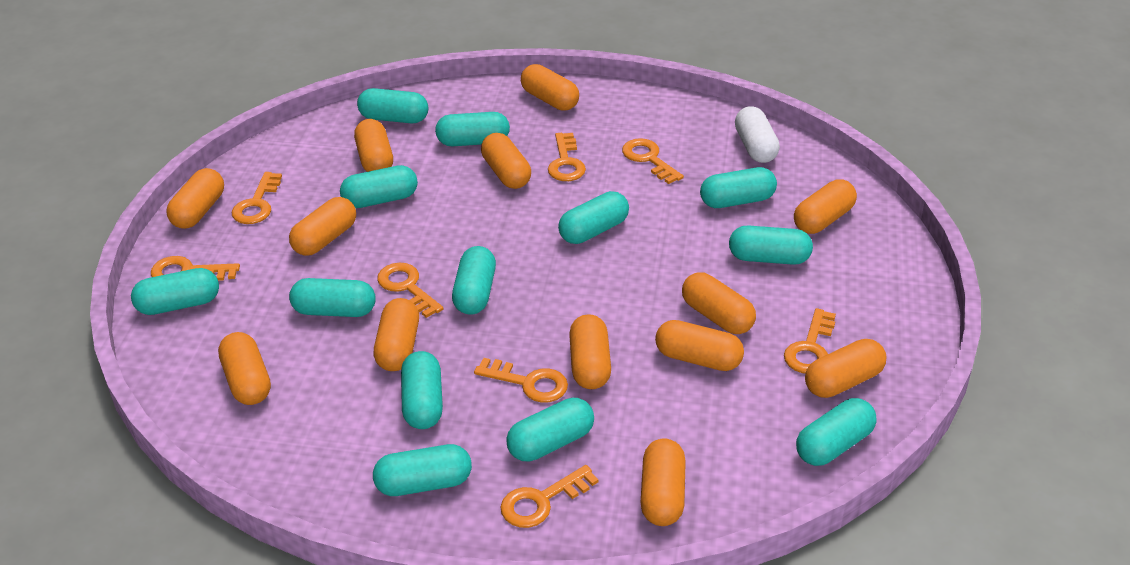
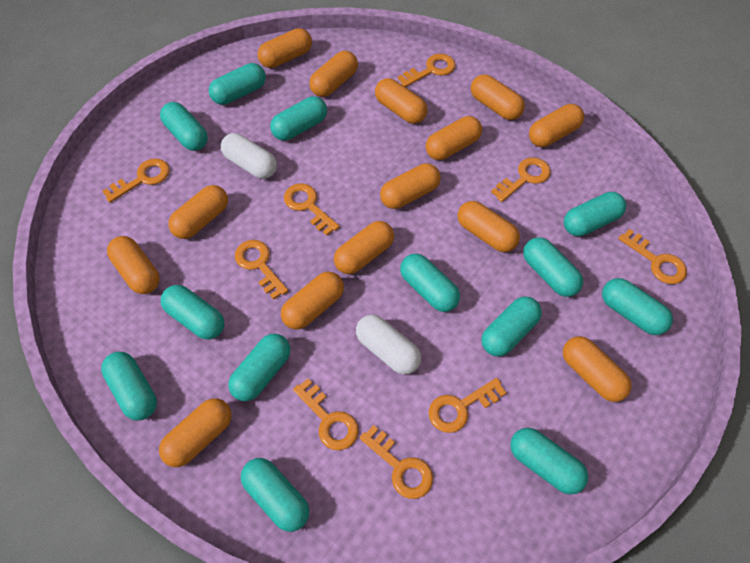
orange capsule: [166,168,224,229] [218,332,271,405] [289,197,356,256] [354,119,393,172] [374,298,419,371] [481,133,531,189] [521,64,579,111] [569,314,611,389] [641,438,686,526] [655,320,744,371] [682,272,756,334] [794,179,857,234] [805,339,886,398] = 13 -> [107,236,159,294] [159,398,232,467] [168,185,228,239] [258,28,312,68] [281,272,344,330] [309,51,358,97] [334,221,394,274] [375,78,428,124] [380,164,441,209] [426,116,482,160] [458,201,520,252] [471,74,525,120] [529,104,584,147] [563,336,632,402] = 14
orange key: [151,256,240,281] [232,172,282,224] [377,263,444,318] [474,358,568,403] [501,465,599,528] [548,133,586,181] [622,138,684,184] [784,308,836,374] = 8 -> [102,159,170,203] [235,240,288,300] [284,183,340,236] [293,379,359,450] [360,425,433,499] [398,54,456,87] [429,378,506,433] [491,157,551,202] [618,229,687,284] = 9
white capsule: [735,106,780,163] = 1 -> [221,133,277,179] [356,315,421,375] = 2

